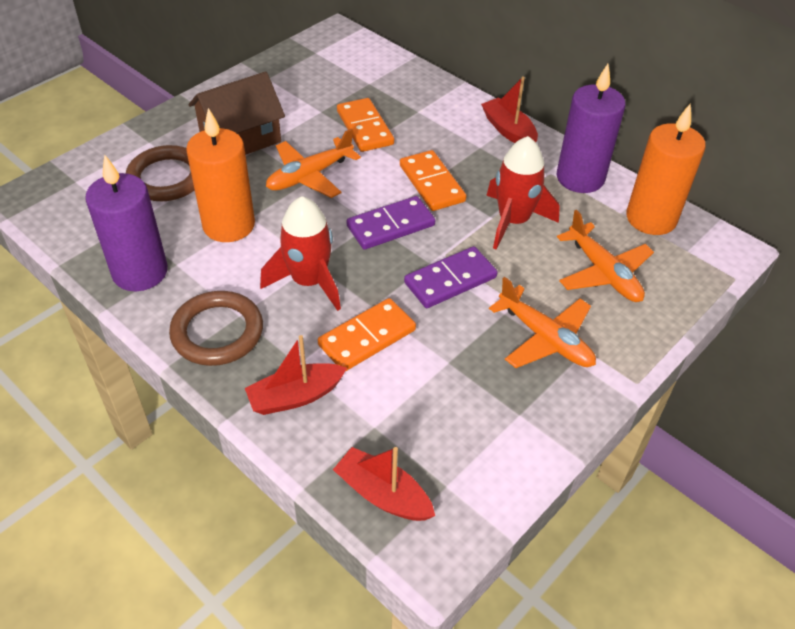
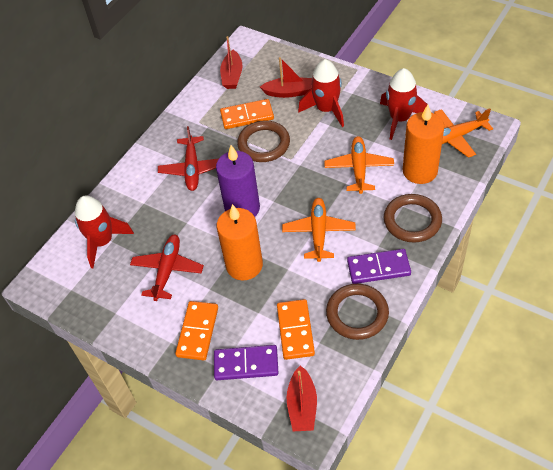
brown house: [188,72,285,155] = 1 -> none = 0
brown ring: [126,145,194,201] [169,291,263,366] = 2 -> [237,120,290,162] [326,284,389,340] [384,194,442,242] = 3
purple candle: [85,155,168,291] [557,64,626,193] = 2 -> [216,145,260,217] = 1
red plane: none = 0 -> [130,234,204,301] [158,126,218,191] = 2
red rocket: [260,196,341,311] [486,136,560,250] = 2 -> [75,196,134,268] [298,59,344,127] [380,68,428,140] = 3

